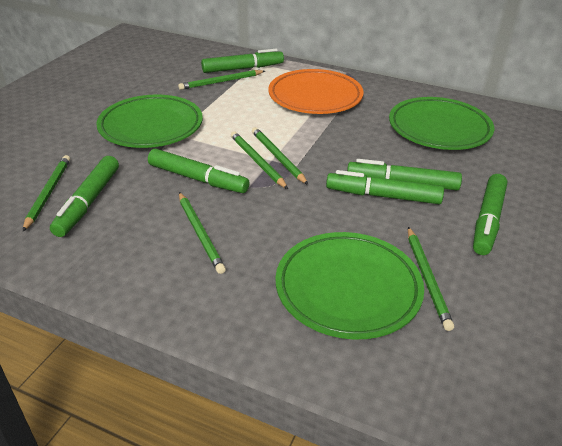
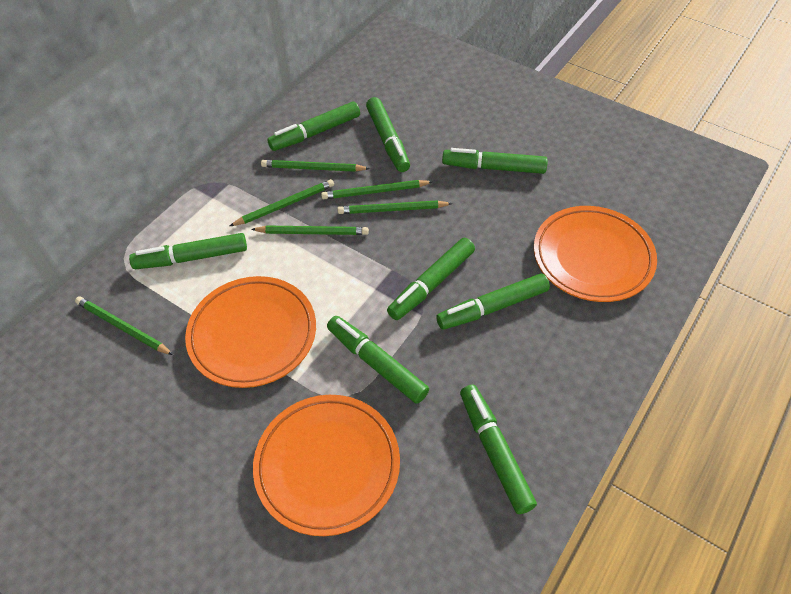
green marker: [50,156,119,237] [148,149,250,193] [201,49,284,73] [326,170,444,204] [347,159,462,190] [473,174,507,255] = 6 -> [129,233,247,269] [267,102,360,151] [327,316,429,404] [366,97,410,172] [387,238,475,320] [436,273,550,330] [442,148,548,174] [460,385,537,514] = 8
green plate: [96,94,203,148] [275,232,424,339] [389,97,494,150] = 3 -> none = 0
orange plate: [268,69,364,114] = 1 -> [185,276,316,388] [253,395,400,536] [534,206,657,302] = 3

